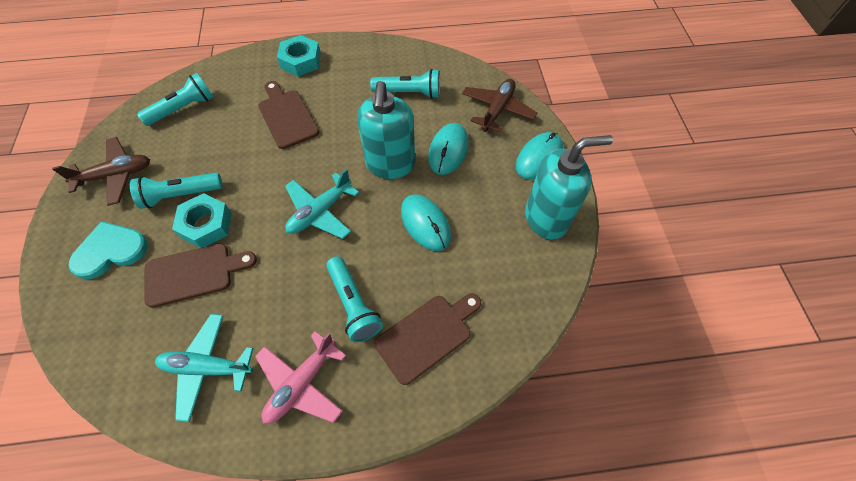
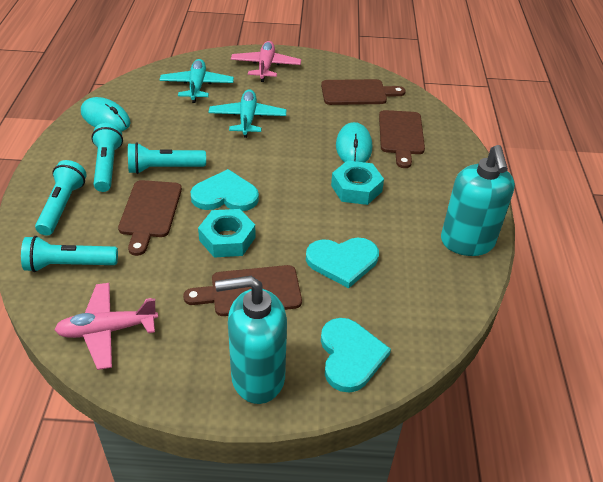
brown cutting board: [145,244,257,308] [258,81,319,149] [374,293,481,385] = 3 -> [118,180,182,256] [183,265,302,316] [321,79,406,105] [379,110,425,168] = 4
brown plane: [52,137,150,206] [462,79,537,132] = 2 -> none = 0
pink plane: [255,331,347,424] = 1 -> [54,283,158,370] [231,41,301,82] = 2
turquoise heart: [69,221,148,279] = 1 -> [190,169,259,211] [306,237,379,288] [321,318,391,393] = 3
turquoise mouse: [401,194,451,251] [428,123,469,175] [516,132,563,180] = 3 -> [81,97,131,131] [336,122,372,162] = 2

